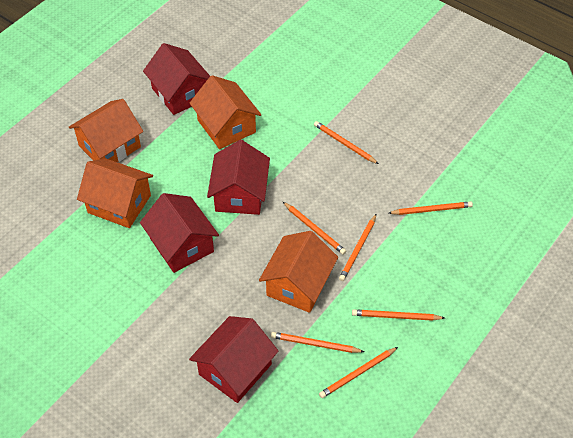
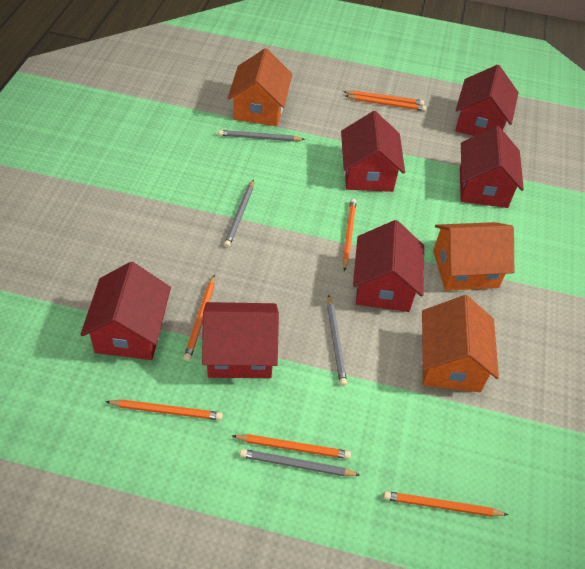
grey pencil: none = 0 -> [218,130,305,141] [224,179,254,248] [240,449,360,476] [327,295,347,386] = 4
orange house: [69,99,143,162] [77,158,153,228] [190,75,262,149] [259,231,338,313] = 4 -> [227,48,292,126] [421,295,499,392] [433,222,514,291] = 3
red house: [140,193,219,273] [143,43,210,115] [189,316,278,403] [207,140,270,215] = 4 -> [80,262,171,360] [202,302,279,378] [341,111,405,192] [353,220,424,312] [455,65,519,136] [460,126,524,208] = 6

